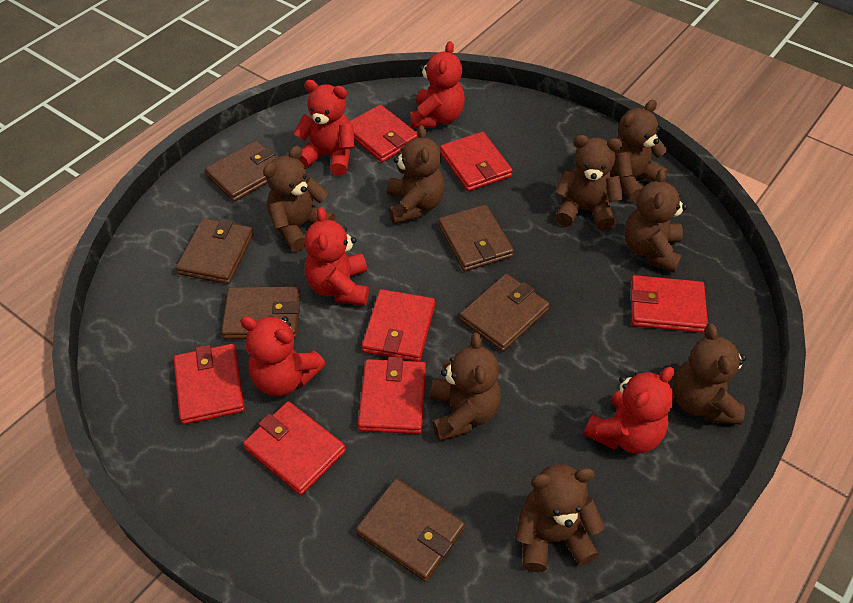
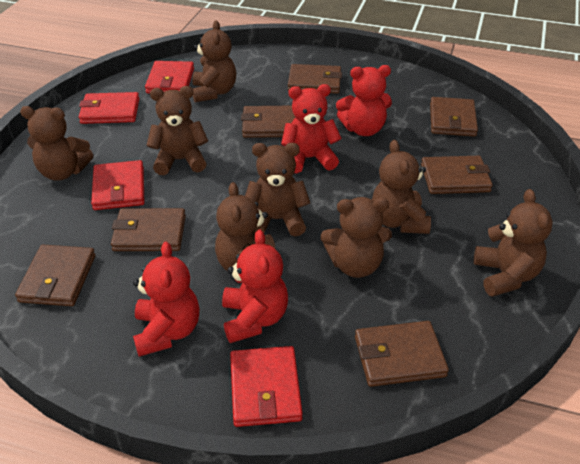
brown wallet: [176,219,253,284] [205,141,276,202] [221,286,301,339] [356,478,465,582] [438,205,514,272] [460,274,550,352] = 6 -> [15,245,96,306] [111,208,186,251] [241,106,296,138] [288,64,342,94] [355,321,449,387] [421,156,493,194] [430,97,478,137] = 7
red teddy bear: [240,316,326,396] [293,80,355,176] [304,207,369,306] [411,41,465,128] [584,367,674,454] = 5 -> [133,242,199,357] [222,230,288,343] [281,84,342,173] [336,65,392,136] = 4
red wallet: [173,344,245,425] [243,401,346,495] [350,104,418,162] [358,357,426,434] [362,289,435,362] [440,132,513,191] [631,275,708,333] = 7 -> [79,92,140,124] [91,160,144,210] [145,61,194,93] [230,346,303,427] = 4

